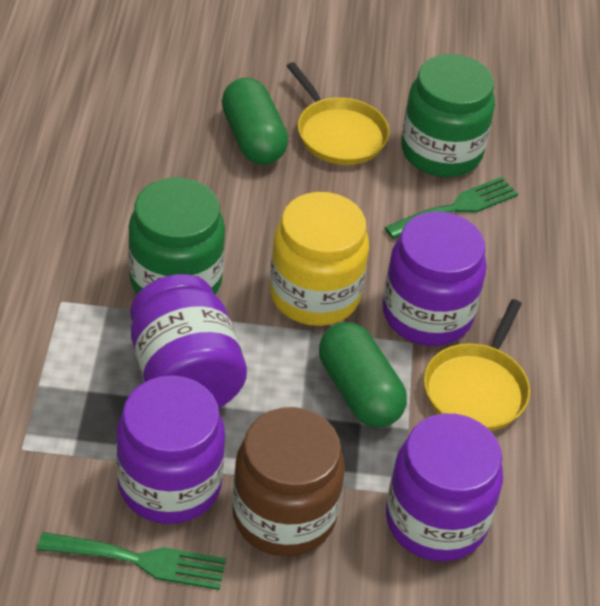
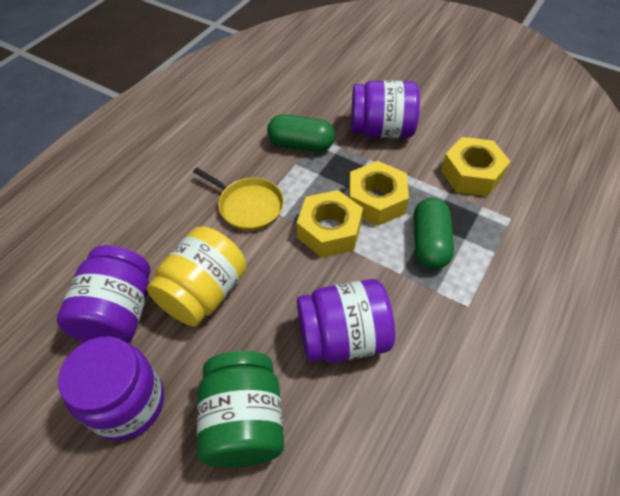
brown jar: [232,407,345,556] = 1 -> none = 0
green fork: [38,532,226,590] [384,177,518,239] = 2 -> none = 0
green jar: [128,178,225,295] [401,54,495,177] = 2 -> [197,351,284,468] = 1
yellow nut: none = 0 -> [297,190,363,258] [349,161,409,226] [441,137,511,196] = 3
yellow pan: [287,62,389,165] [424,299,530,431] = 2 -> [193,168,284,230] = 1

